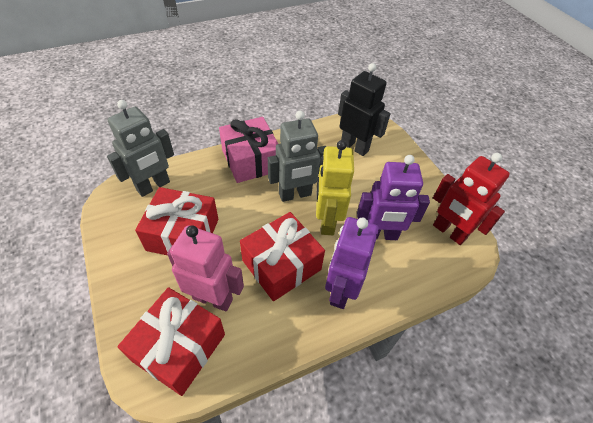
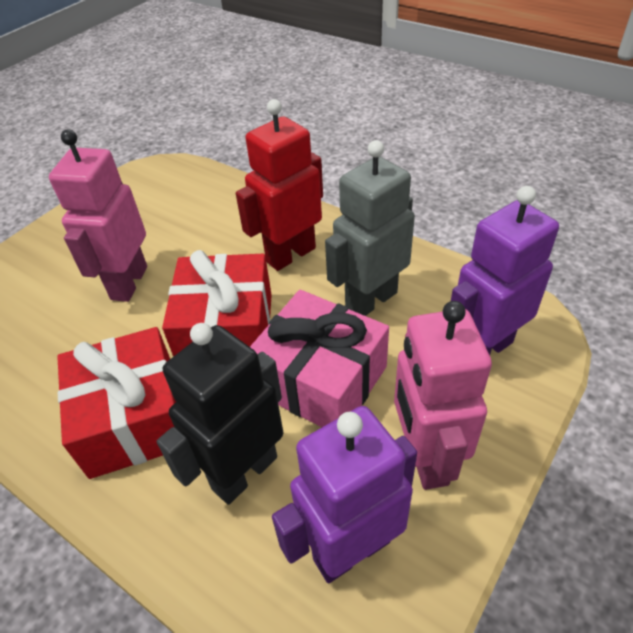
grey robot: [107,100,174,197] [268,111,326,202] = 2 -> [325,140,415,316] = 1
pink robot: [167,225,244,312] = 1 -> [49,129,147,302] [394,301,492,490] = 2
red gift: [117,287,225,396] [135,187,218,255] [240,212,325,301] = 3 -> [57,327,176,479] [162,250,272,357] = 2
yellow robot: [316,140,354,235] = 1 -> none = 0

